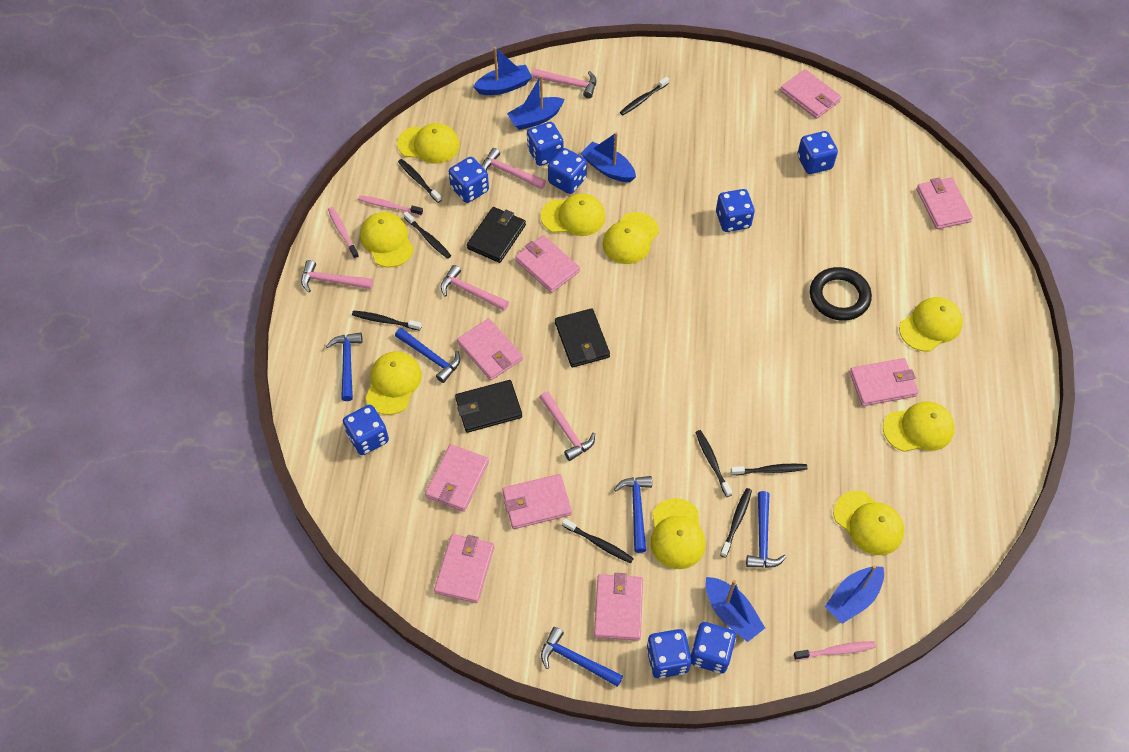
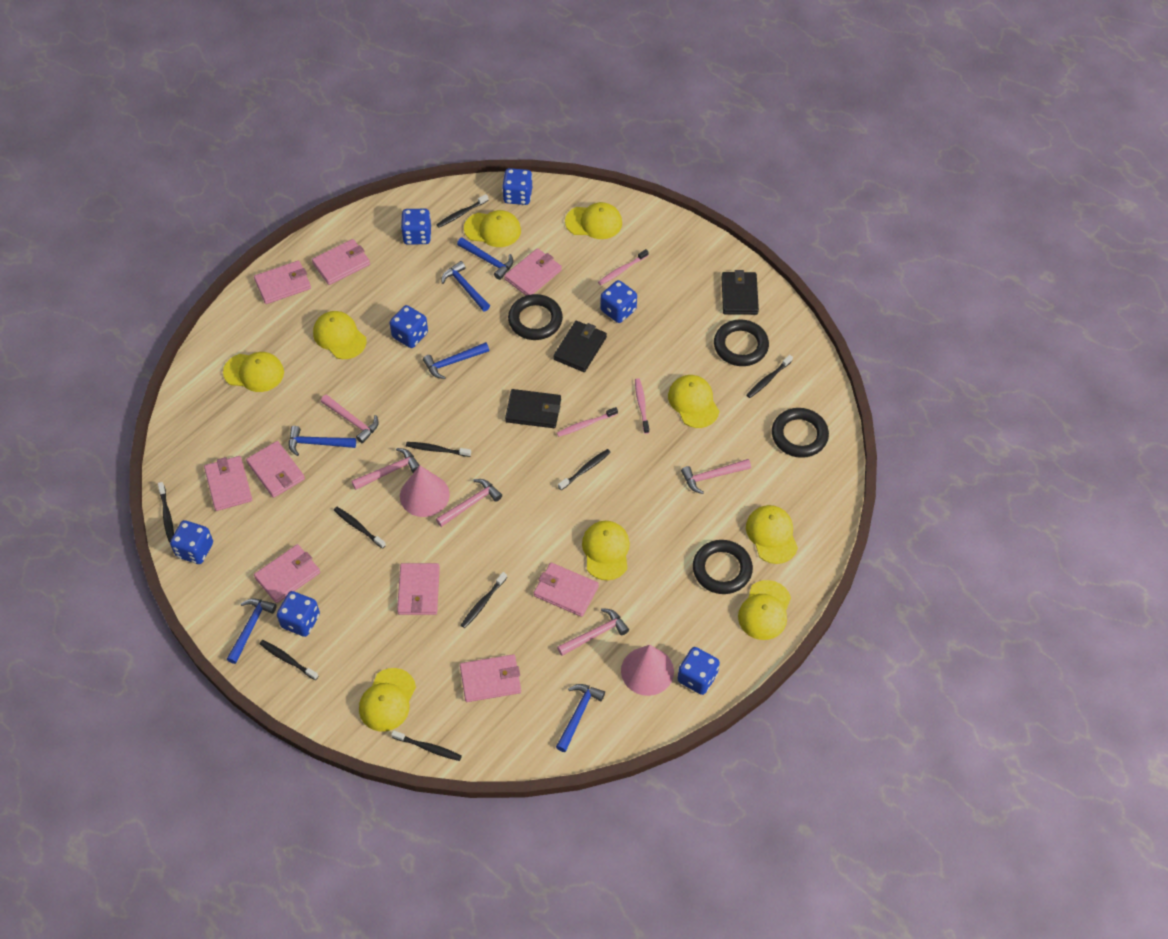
black ring: [810,267,872,321] = 1 -> [508,294,563,340] [693,540,753,594] [714,319,769,366] [772,408,829,458] = 4
black toothbrush: [352,310,422,331] [398,159,442,203] [403,211,451,259] [562,518,634,564] [620,77,669,115] [695,430,732,497] [720,488,752,558] [731,464,808,475] = 8 -> [158,482,174,542] [260,640,318,680] [334,507,386,549] [391,730,462,761] [406,442,471,457] [436,194,489,227] [461,572,507,628] [558,449,611,490] [747,355,793,398] = 9
blue boat: [473,47,532,95] [507,75,565,130] [581,132,636,182] [706,577,765,642] [825,565,884,624] = 5 -> none = 0
blue dice: [343,405,389,455] [449,157,489,203] [527,122,564,166] [548,148,587,194] [646,629,692,678] [690,622,736,673] [716,189,755,232] [797,131,838,174] = 8 -> [170,520,213,564] [277,591,320,637] [390,305,428,348] [401,209,431,245] [502,168,532,205] [600,280,637,323] [678,647,720,695] = 7
blue hammer: [326,332,362,401] [395,328,460,383] [541,627,623,687] [614,476,652,553] [746,491,786,568] = 5 -> [227,599,277,664] [289,426,356,456] [423,342,489,379] [441,261,490,311] [457,237,513,280] [556,684,605,752] = 6
pink cone: none = 0 -> [400,465,450,517] [621,645,674,696] = 2

